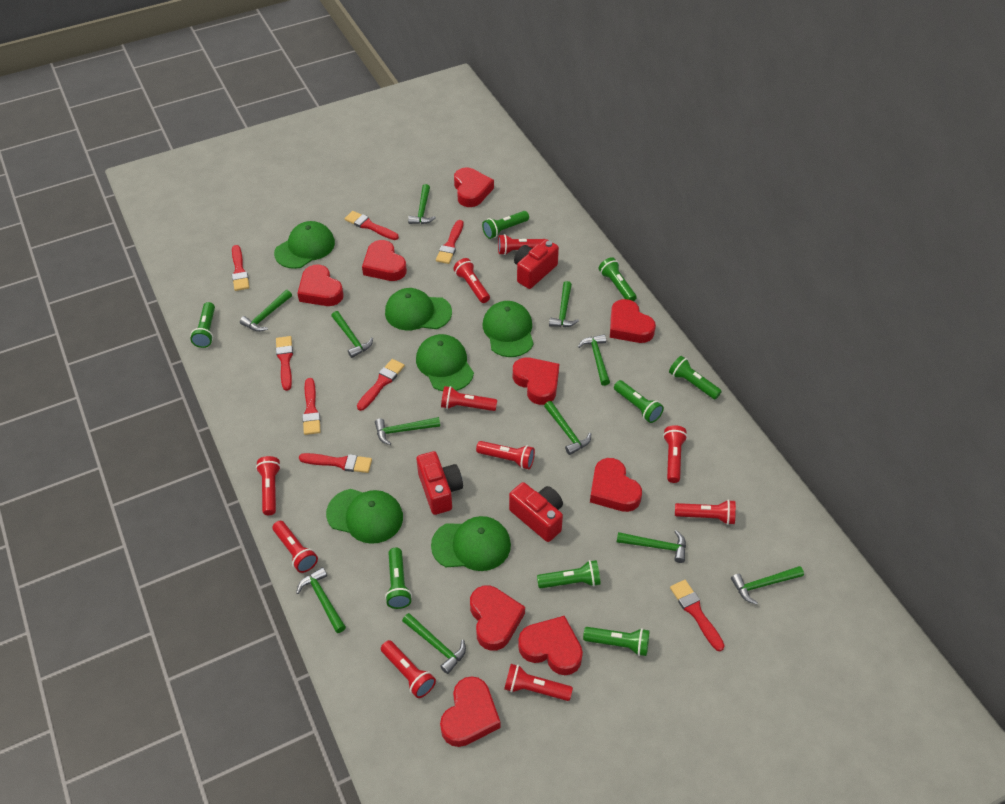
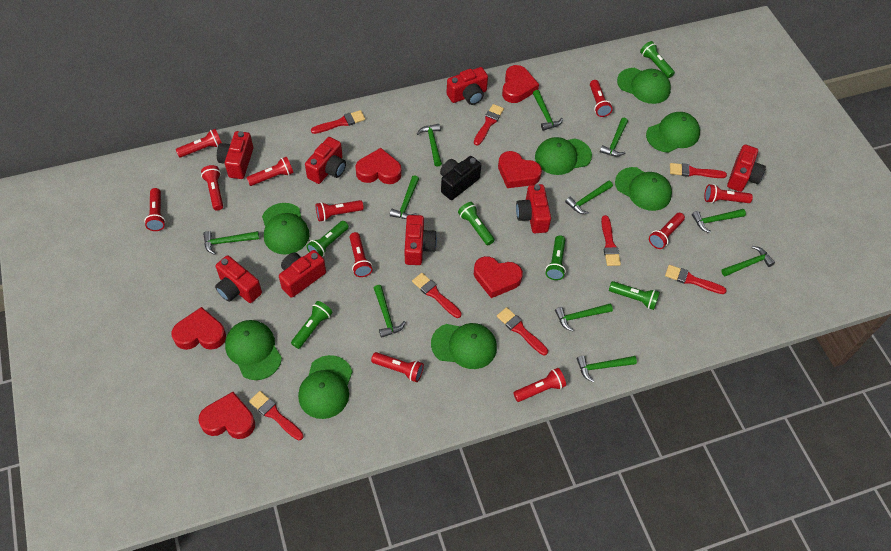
black camera: none = 0 -> [440,156,481,200] = 1
green cap: [274,221,335,269] [326,489,403,544] [385,288,452,330] [416,334,474,391] [431,516,511,571] [483,301,534,357] = 6 -> [225,320,282,380] [262,203,310,255] [298,355,352,419] [431,323,497,369] [535,137,592,175] [615,167,672,211] [617,68,671,104] [646,112,700,153] = 8
green flashlight: [190,302,215,348] [385,548,412,609] [482,211,529,239] [537,560,601,589] [583,627,649,656] [599,257,637,301] [614,380,664,423] [669,356,722,400] = 8 -> [291,301,333,349] [306,221,349,257] [458,202,495,245] [545,236,566,280] [609,281,660,310] [640,41,675,78] = 6
red camera: [417,451,463,515] [509,482,563,542] [514,239,559,289] = 3 -> [215,255,262,303] [217,131,253,179] [279,250,326,298] [305,137,346,184] [405,215,437,265] [446,67,488,105] [516,184,551,233] [727,145,766,192] = 8
red flashlight: [256,456,281,515] [272,521,318,573] [381,640,436,698] [441,386,497,411] [453,258,490,303] [476,441,535,469] [498,234,545,255] [504,664,573,701] [663,425,687,483] [675,500,736,525] = 10 -> [144,188,166,231] [176,129,222,158] [201,165,223,211] [246,156,294,186] [316,200,364,222] [350,232,373,277] [371,352,424,382] [513,368,566,402] [590,80,613,117] [649,213,685,249] [704,184,753,203] = 11
red heart: [297,264,344,306] [362,240,407,281] [440,676,501,747] [454,168,494,207] [470,585,525,651] [513,357,559,405] [518,616,583,675] [590,458,642,512] [610,299,656,343] = 9 -> [171,307,226,350] [199,392,255,439] [355,148,402,184] [474,256,523,298] [498,151,542,188] [502,65,539,103] = 6

